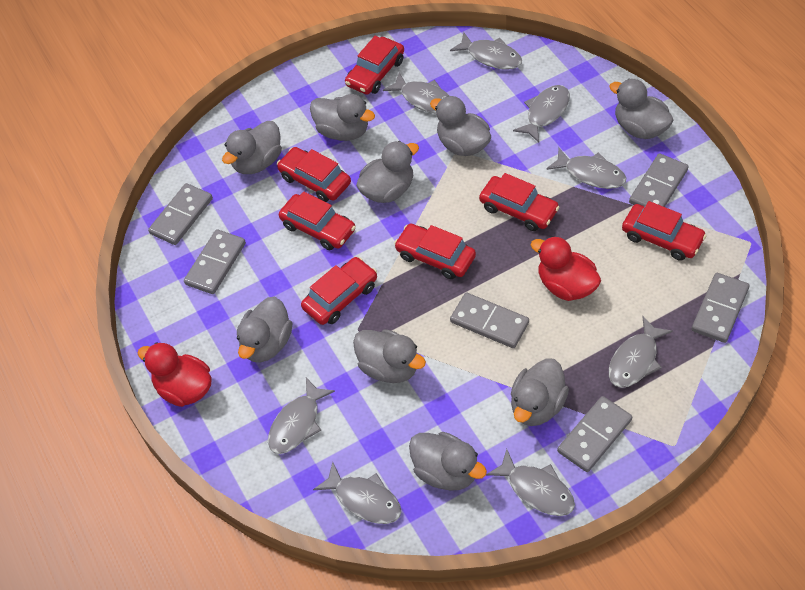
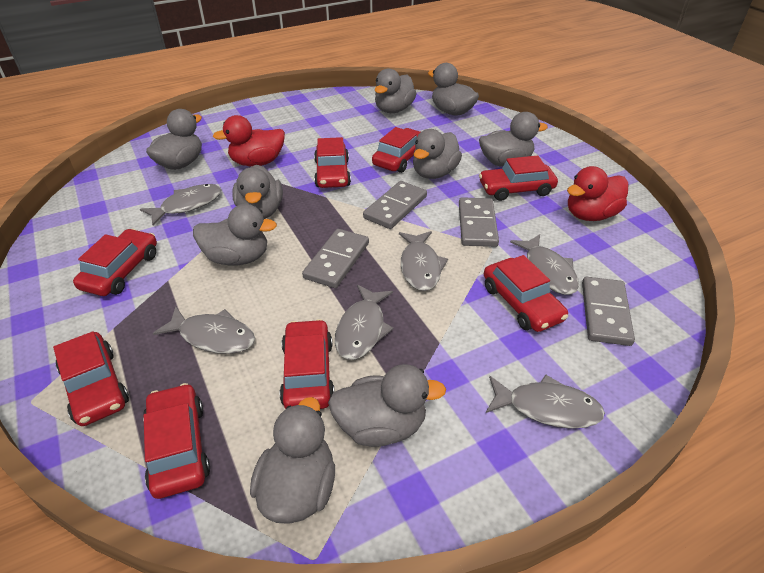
grey domino: [148,183,213,245] [184,229,246,294] [450,292,529,348] [557,396,632,472] [629,153,688,207] [692,273,749,343] = 6 -> [302,229,369,288] [363,181,427,229] [459,197,499,247] [582,277,635,346] = 4
grey fish: [268,378,335,454] [313,462,402,524] [383,72,450,113] [450,32,522,70] [486,449,575,516] [513,85,570,143] [546,148,626,189] [609,316,673,388] = 8 -> [140,184,221,225] [153,306,255,354] [335,285,393,360] [399,231,448,291] [486,374,605,429] [510,234,579,295] = 6
red car: [277,147,351,202] [279,191,356,250] [301,257,377,325] [345,36,404,95] [394,224,476,279] [479,173,560,231] [622,201,707,261] = 7 -> [53,331,129,426] [73,229,157,296] [143,383,210,499] [280,319,335,409] [314,137,351,188] [372,127,421,173] [479,155,558,201] [484,255,568,332] = 8

